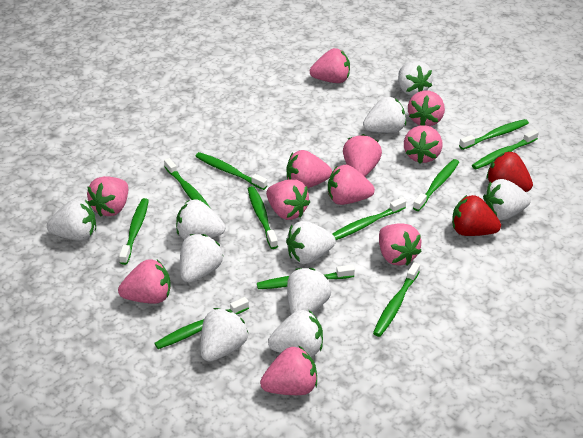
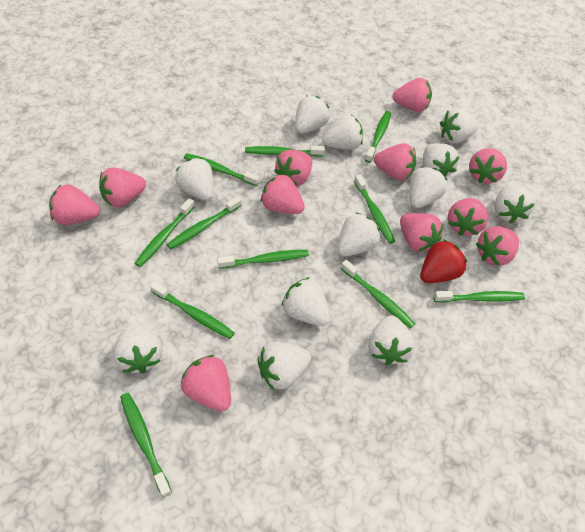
red strawberry: [452,195,501,236] [487,151,533,192] = 2 -> [420,240,467,283] = 1
white strawberry: [47,199,96,241] [176,200,225,240] [180,234,223,283] [200,308,248,362] [268,310,323,357] [286,221,336,264] [287,268,331,314] [363,96,406,133] [398,61,433,96] [483,179,531,220] = 10 -> [113,322,162,373] [175,158,214,201] [257,342,311,390] [282,277,330,326] [295,96,330,134] [322,115,363,150] [337,212,380,257] [368,315,415,365] [410,166,448,208] [423,143,460,177] [440,108,478,143] [494,185,535,223] = 12

